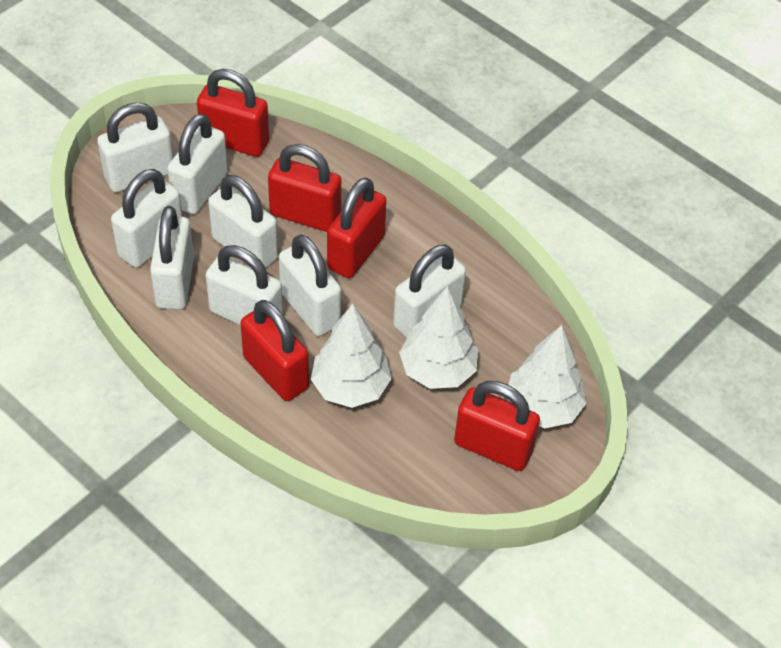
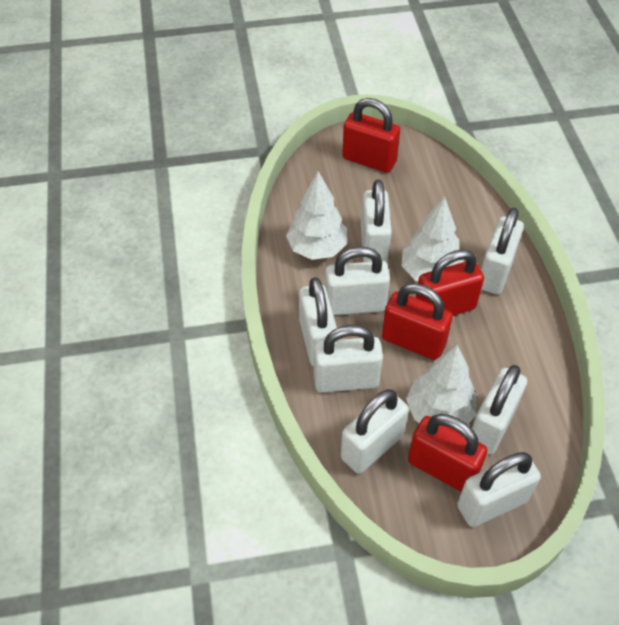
red padlock: [197,69,269,157] [240,300,309,401] [268,144,341,232] [327,177,387,278] [454,381,540,471] = 5 -> [342,98,400,173] [382,283,453,360] [408,414,488,492] [415,249,484,316] = 4

